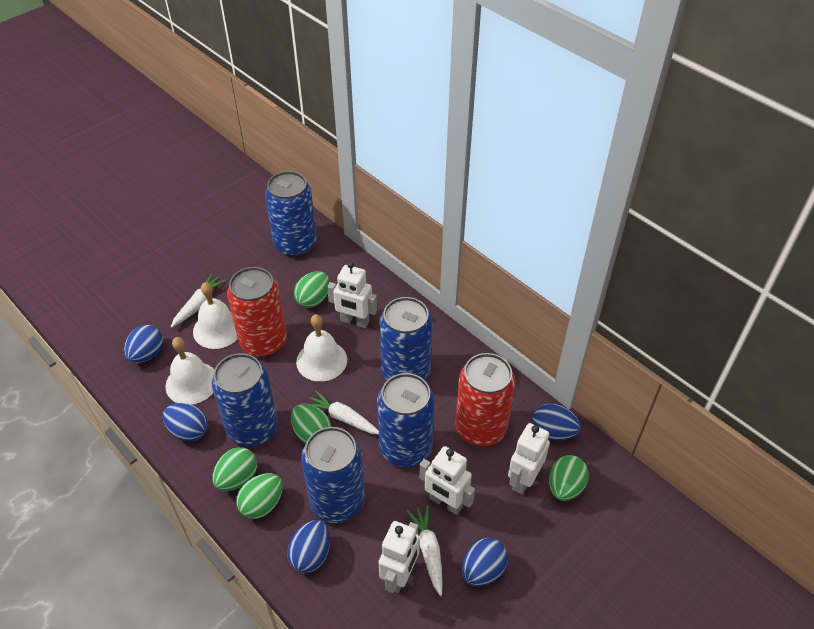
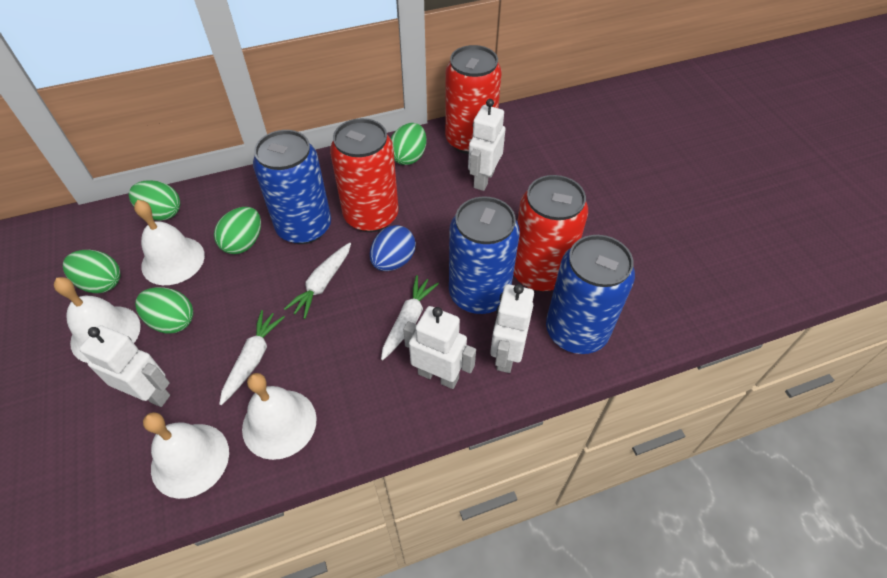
blue can: [212,353,278,447] [265,171,317,257] [301,427,365,523] [377,373,435,467] [379,297,433,380] = 5 -> [253,130,331,244] [449,196,520,314] [546,235,635,354] = 3
blue egg: [124,325,163,363] [163,403,208,441] [287,520,330,573] [462,538,508,586] [532,403,580,440] = 5 -> [370,225,416,271] = 1
red can: [227,267,287,357] [455,353,515,446] = 2 -> [330,118,399,232] [445,45,502,154] [514,175,588,292] = 3
white bell: [165,337,214,405] [193,282,238,349] [296,314,347,382] = 3 -> [54,277,141,363] [134,200,205,285] [143,412,229,499] [242,373,317,460] = 4

